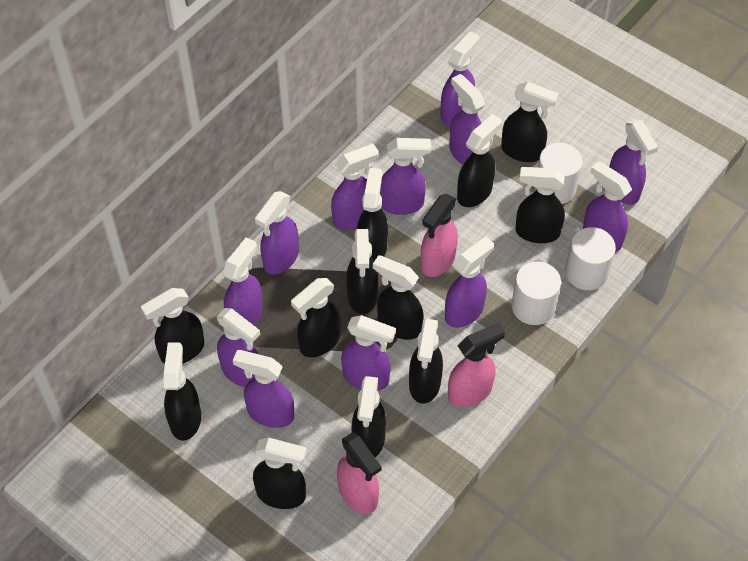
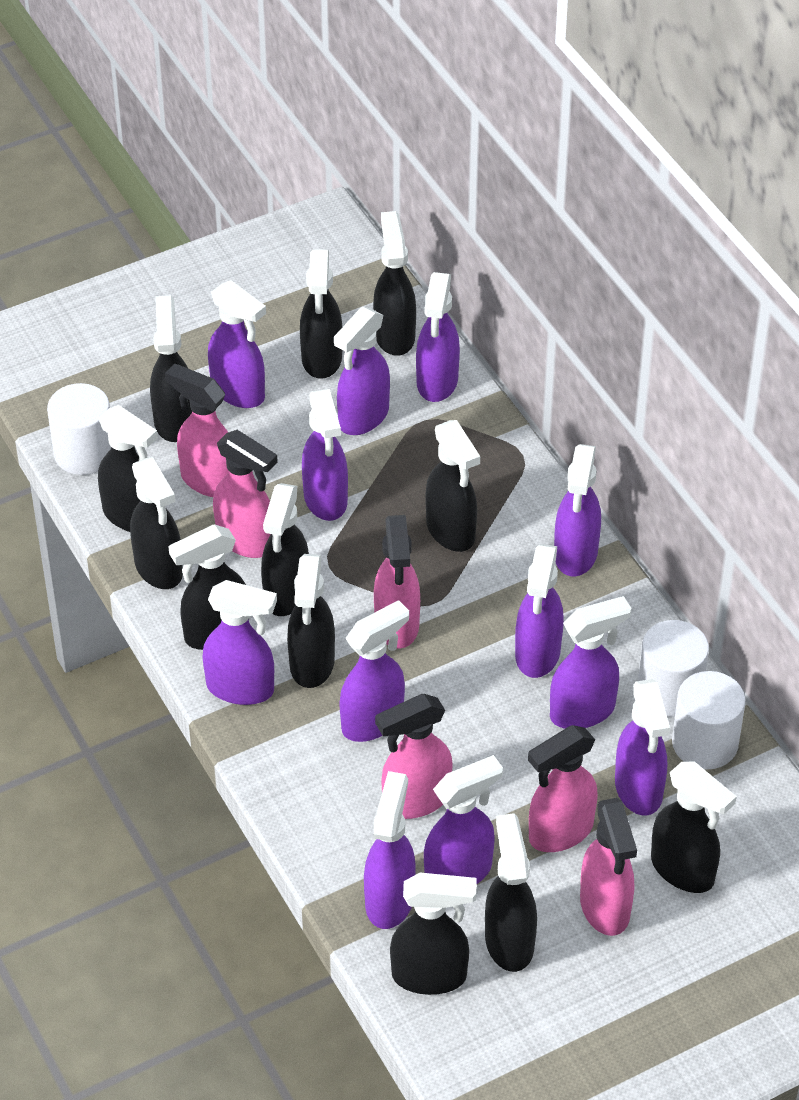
pink spray bottle: [337,432,382,514] [421,194,458,277] [448,323,505,407] = 3 -> [165,363,229,497] [213,430,278,558] [374,515,420,649] [375,694,453,819] [528,725,598,852] [580,798,637,936] = 6

